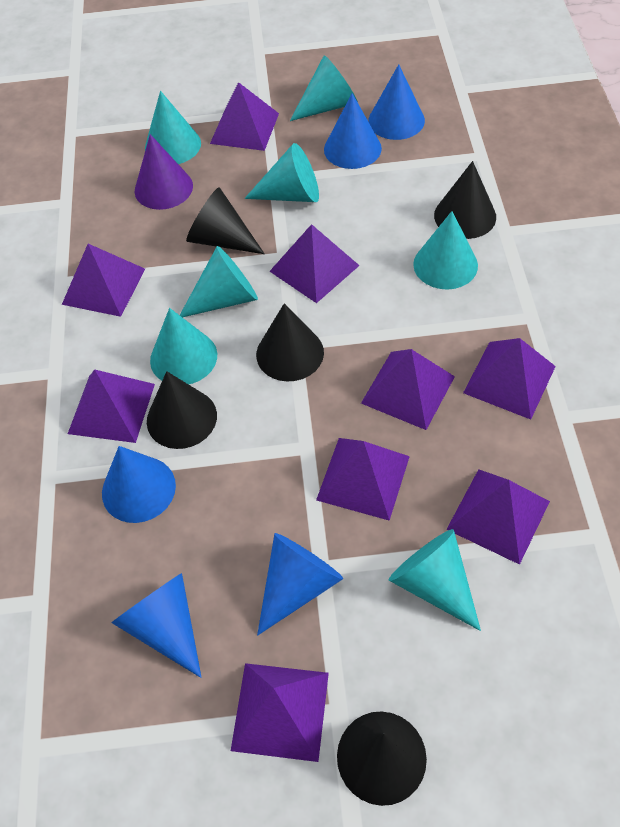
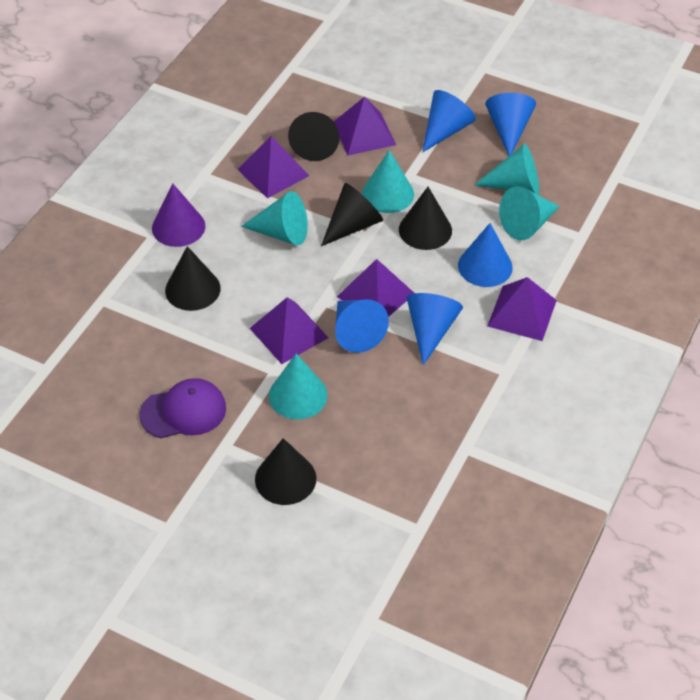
purple cap: none = 0 -> [139,378,226,438] = 1
purple pyramid: [62,244,145,317] [68,369,155,443] [210,82,279,151] [231,663,329,762] [270,224,360,303] [316,438,410,521] [361,349,455,430] [446,469,550,565] [463,338,556,420] = 9 -> [237,136,309,199] [250,297,329,364] [334,97,396,155] [337,259,414,317] [487,277,557,341] = 5
turquoise cone: [145,91,201,164] [150,308,217,384] [180,246,258,317] [244,143,319,202] [290,55,358,121] [389,529,481,631] [413,211,478,290] = 7 -> [241,191,308,245] [269,354,328,420] [362,150,414,213] [474,144,539,195] [499,186,560,240] = 5

